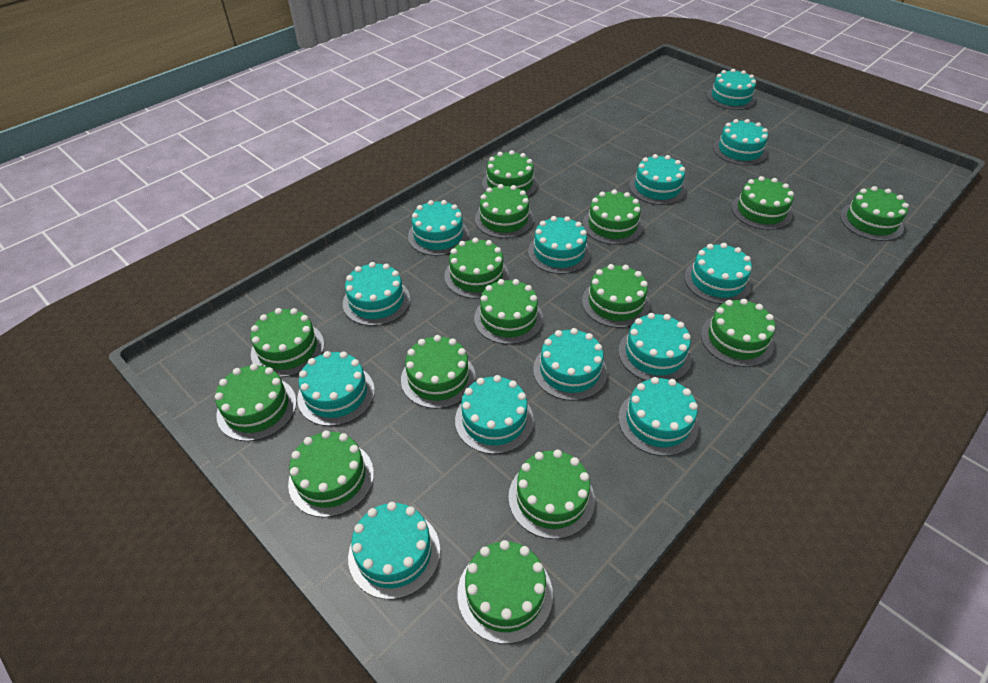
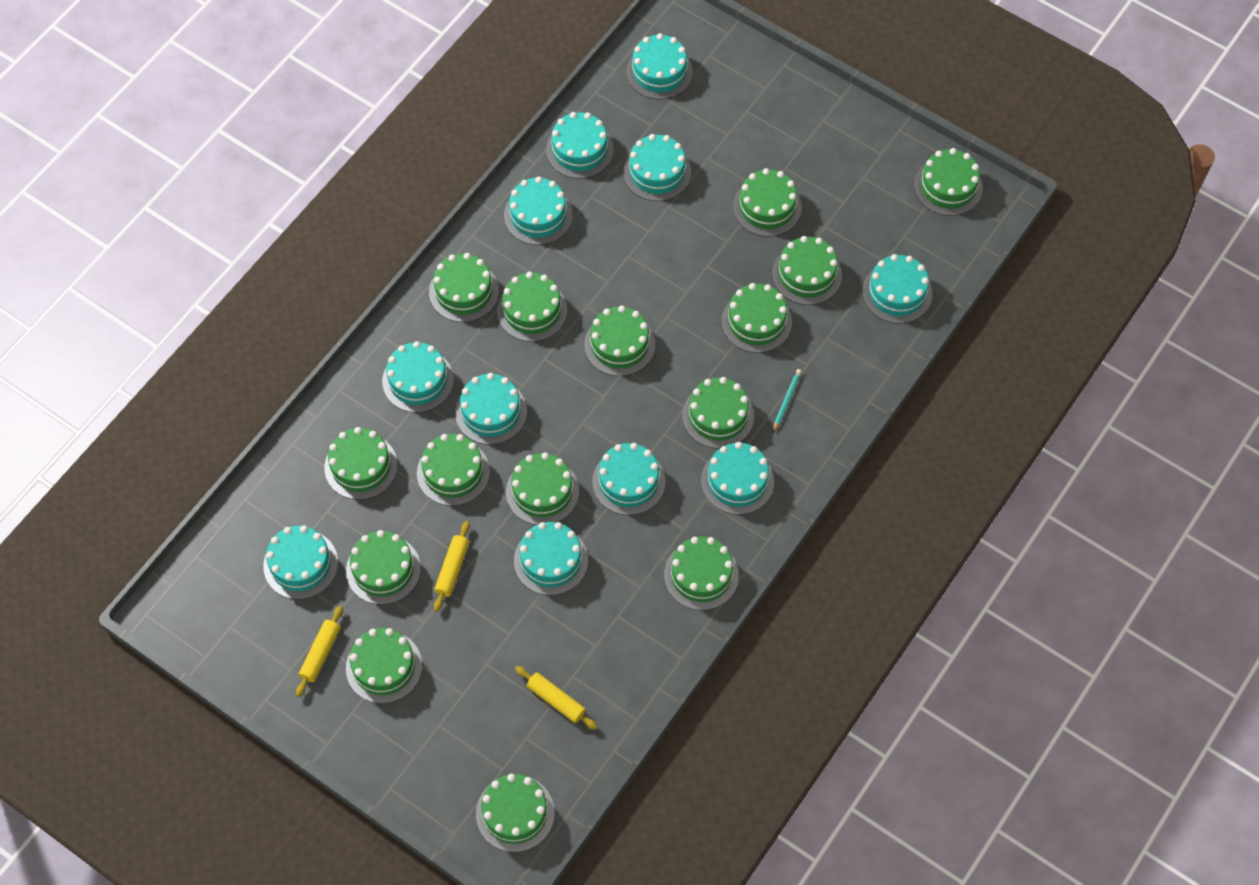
turquoise cake: [297,351,375,426] [343,262,410,326] [348,502,440,599] [408,200,469,256] [455,375,534,454] [528,216,591,274] [533,328,607,401] [618,313,692,381] [618,377,698,456] [629,154,686,205] [684,243,752,304] [707,69,756,110] [713,119,768,166] = 13 -> [263,525,338,599] [382,341,454,413] [455,373,527,445] [504,176,573,245] [514,522,588,595] [546,112,614,179] [592,443,665,515] [623,134,691,201] [627,33,693,100] [701,442,774,515] [862,254,932,324] = 11
turquoise pencil: none = 0 -> [773,369,802,433] = 1
yellow rolling pin: none = 0 -> [296,606,343,697] [434,521,470,612] [515,666,597,730] = 3

